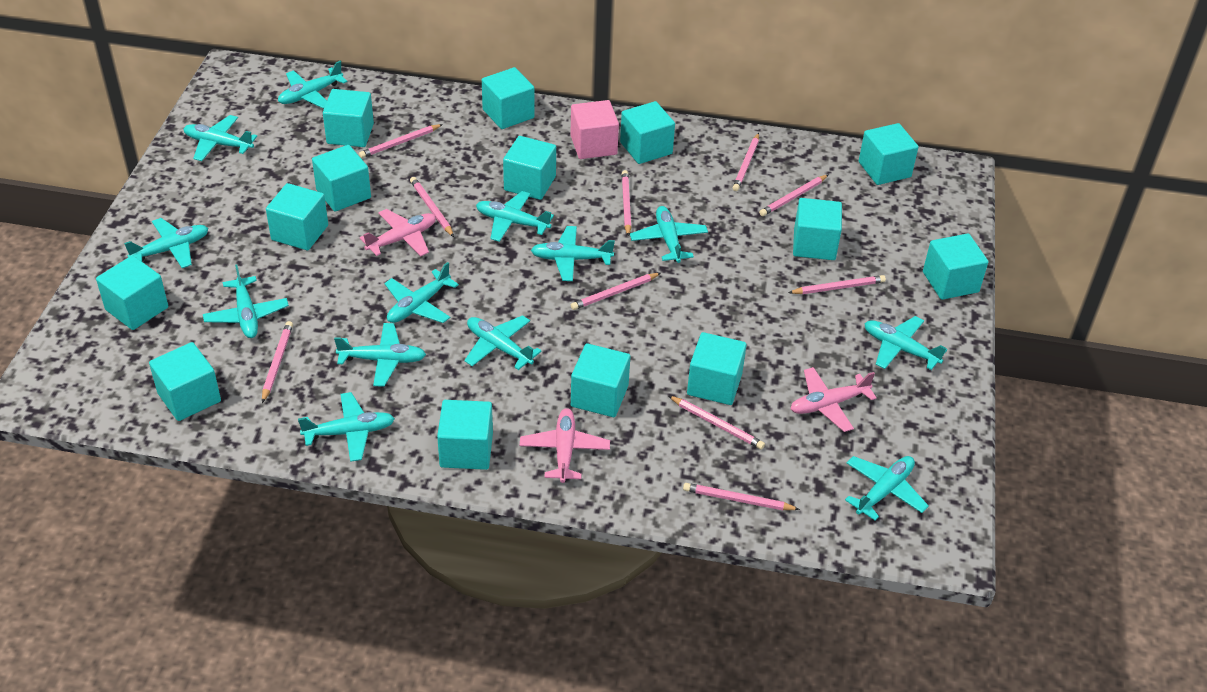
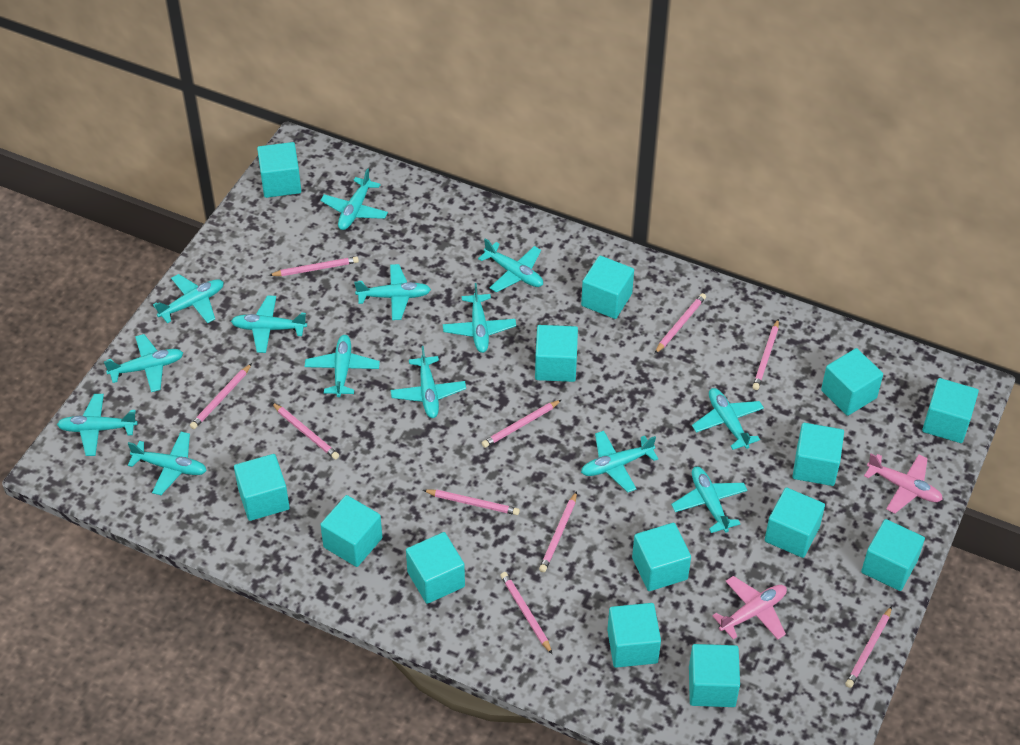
pink cube: [570,100,619,159] = 1 -> none = 0
pink plane: [360,209,436,257] [520,408,610,483] [791,367,877,432] = 3 -> [712,576,787,640] [864,453,943,513] = 2
turquoise plane: [124,218,208,268] [183,115,257,161] [203,265,289,338] [278,61,348,109] [298,392,395,462] [334,323,426,387] [384,262,459,323] [464,315,542,370] [476,191,554,242] [531,226,615,281] [630,206,708,263] [845,456,929,521] [864,316,947,370] = 13 -> [57,394,138,456] [104,334,183,392] [128,432,207,495] [153,274,224,323] [231,295,307,353] [305,335,380,397] [320,168,388,230] [354,264,431,320] [391,346,466,418] [443,283,516,353] [478,238,543,293] [581,431,658,492] [671,467,748,533] [692,388,764,450] = 14

